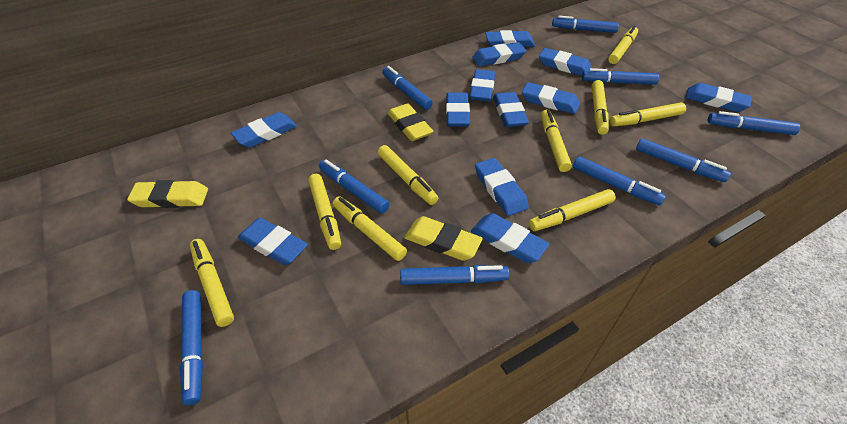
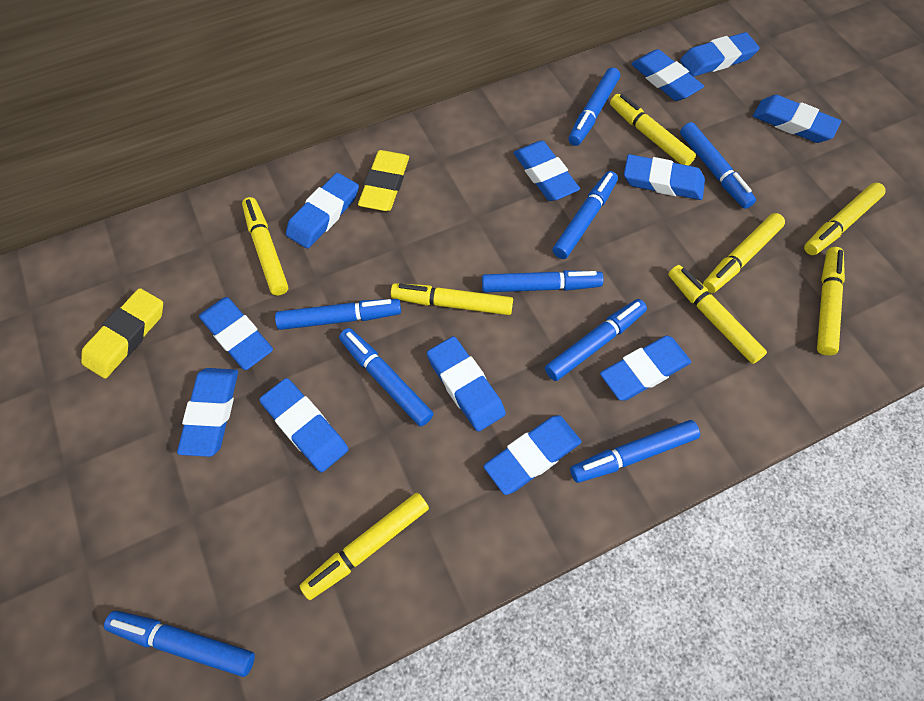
yellow eraser: [127,180,208,208] [388,103,434,141] [404,216,483,261] = 3 -> [81,288,163,379] [358,150,409,211] = 2
yellow marker: [190,239,234,327] [308,174,341,250] [333,196,407,261] [378,145,438,205] [529,189,616,231] [541,110,572,172] [592,80,609,135] [608,26,638,64] [610,103,686,127] = 9 -> [242,197,288,296] [300,493,429,600] [391,283,513,315] [610,94,696,166] [668,265,767,364] [703,213,785,293] [804,183,886,255] [817,247,845,355] = 8

